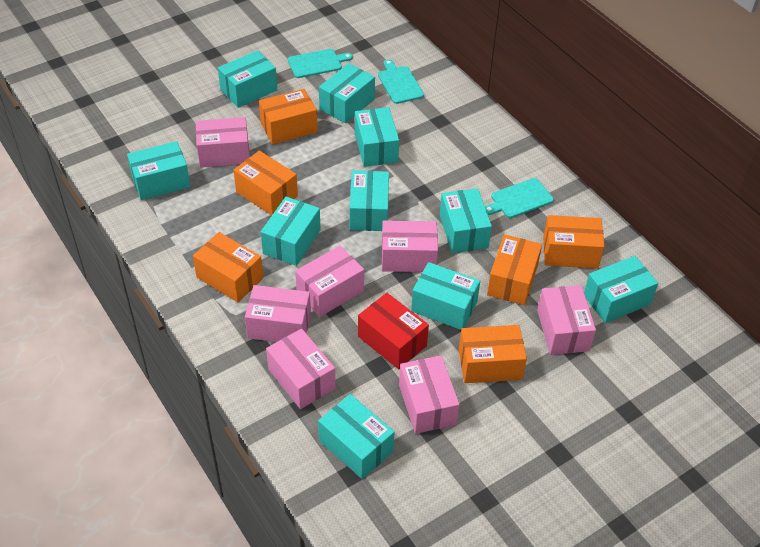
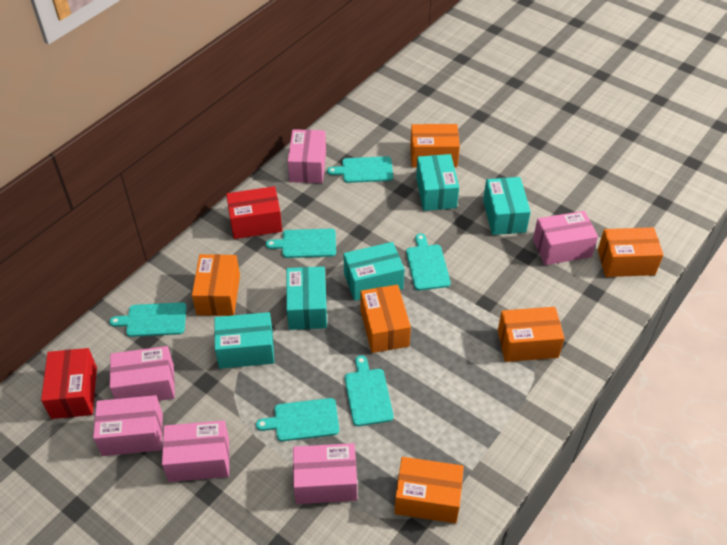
pink box: [196,117,250,168] [245,285,311,342] [266,329,336,409] [295,246,364,317] [382,220,438,272] [399,355,460,434] [537,285,596,355] = 7 -> [93,395,163,456] [110,346,175,401] [162,421,229,482] [288,129,326,183] [293,443,357,504] [533,211,598,265] = 6
red box: [358,293,429,369] = 1 -> [41,348,97,419] [226,186,282,239] = 2
turquoise box: [127,141,191,200] [218,50,277,108] [261,196,321,266] [318,394,394,479] [319,63,375,123] [350,170,389,231] [355,107,399,167] [411,262,480,330] [440,188,492,253] [584,256,658,323] = 10 -> [214,312,274,369] [287,266,327,330] [343,242,405,301] [416,154,459,211] [483,177,531,235] = 5
turquoise cutting board: [288,49,353,78] [378,59,424,104] [485,178,554,218] = 3 -> [109,302,186,337] [256,398,339,441] [266,229,336,258] [327,156,393,183] [345,355,394,426] [406,234,451,291] = 6

